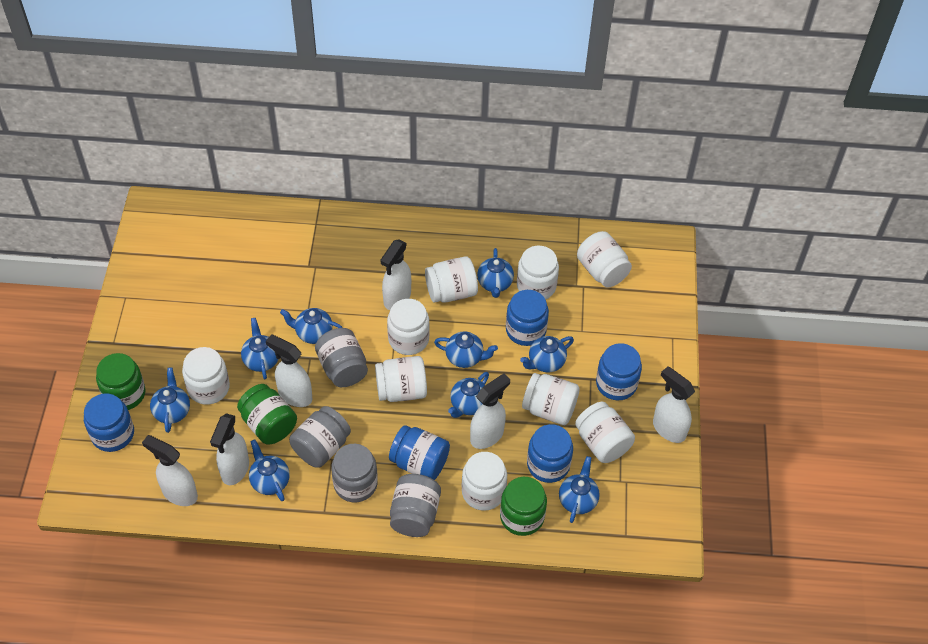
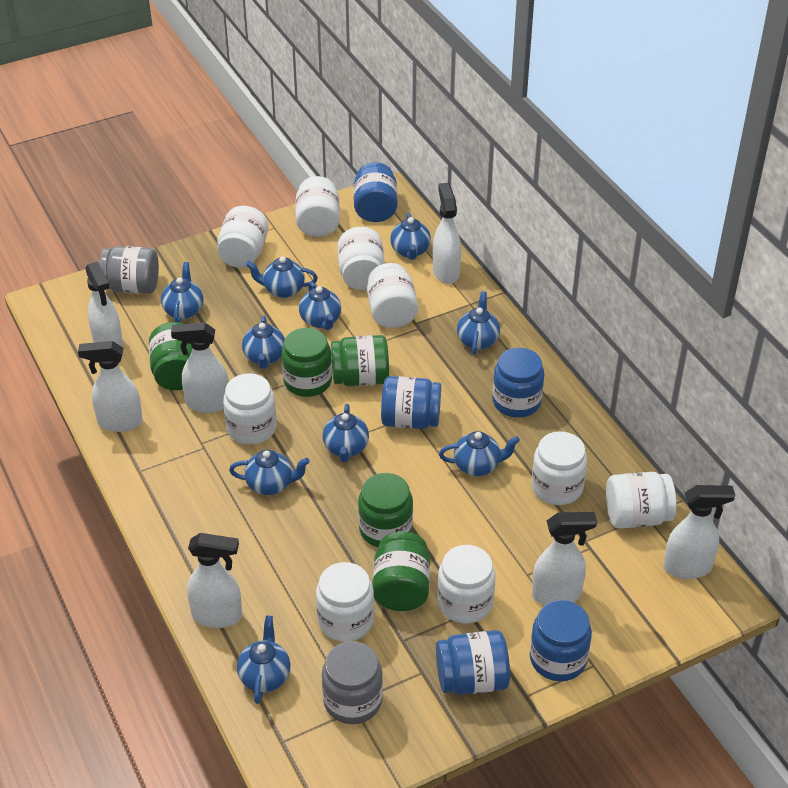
blue teapot: [150,367,190,433] [241,318,278,379] [249,439,290,501] [280,308,343,344] [434,331,498,368] [448,372,489,418] [477,248,514,298] [520,336,574,372] [559,456,600,523] = 9 -> [161,262,203,323] [229,450,310,495] [237,615,291,704] [242,316,285,369] [246,256,318,298] [299,281,341,330] [323,404,369,462] [390,213,431,260] [439,431,520,476] [457,291,500,355] = 10
green jar: [96,353,146,410] [237,384,297,444] [500,477,547,536] = 3 -> [149,322,192,390] [281,328,332,397] [331,335,389,386] [358,473,413,548] [372,532,430,611] = 5
grey jar: [289,406,351,468] [315,328,368,387] [331,444,378,502] [390,474,441,537] = 4 -> [99,246,159,294] [322,641,383,724] = 2
white spray bottle: [142,435,198,506] [210,413,249,485] [266,335,312,407] [381,240,411,310] [470,373,510,449] [653,366,695,443] = 6 -> [78,341,143,432] [85,262,123,347] [171,322,229,413] [187,533,242,628] [433,183,461,284] [532,512,597,605] [663,485,735,579] = 7

